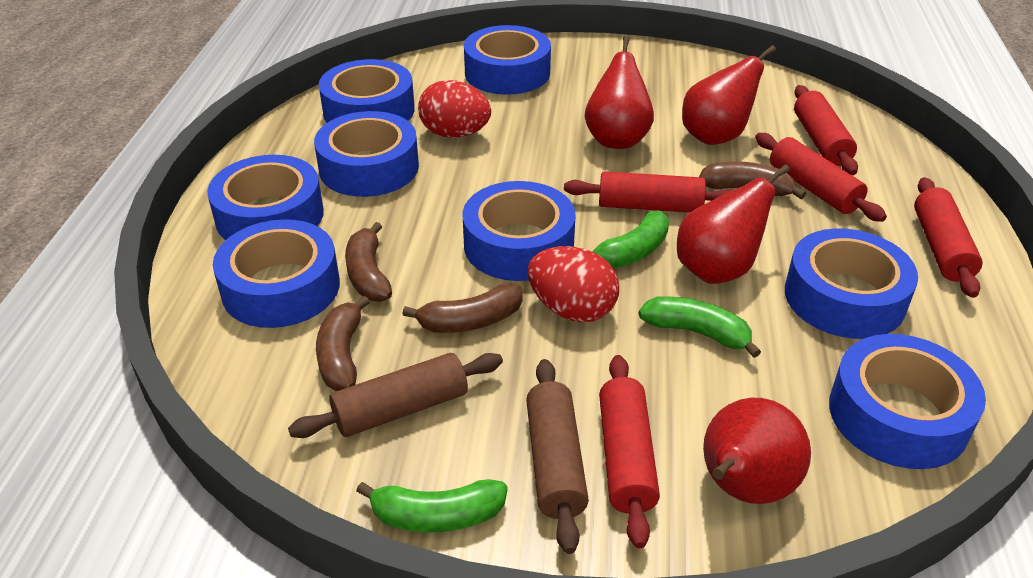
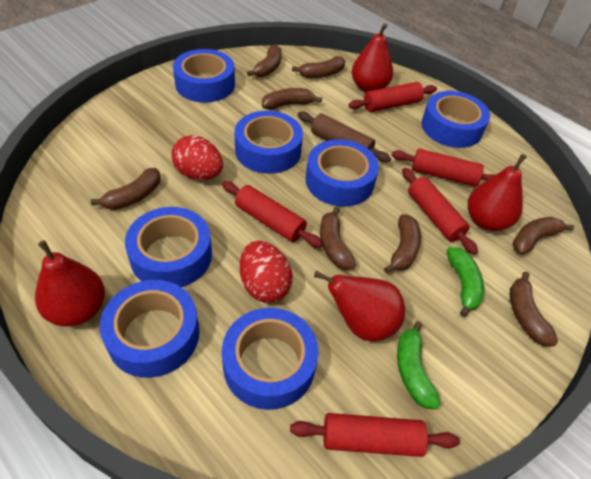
blue tape: [207,155,324,240] [213,219,340,328] [314,111,419,197] [319,59,415,123] [462,181,576,281] [464,25,551,95] [785,228,918,339] [829,334,986,469] = 8 -> [100,280,199,378] [125,207,212,287] [173,49,235,103] [222,308,318,410] [234,111,303,174] [306,139,379,207] [421,91,490,148] = 7
brown banana: [316,296,370,391] [345,222,392,302] [402,283,523,333] [699,162,806,199] = 4 -> [91,168,160,210] [247,44,282,77] [262,88,322,110] [292,56,345,78] [320,206,356,270] [384,214,421,273] [510,272,558,346] [512,217,574,255] = 8
brown rolling pin: [288,353,503,438] [526,359,589,554] = 2 -> [298,112,391,162] = 1
green banana: [356,479,508,532] [592,211,669,268] [638,296,761,358] = 3 -> [397,321,441,409] [447,247,484,317] = 2

